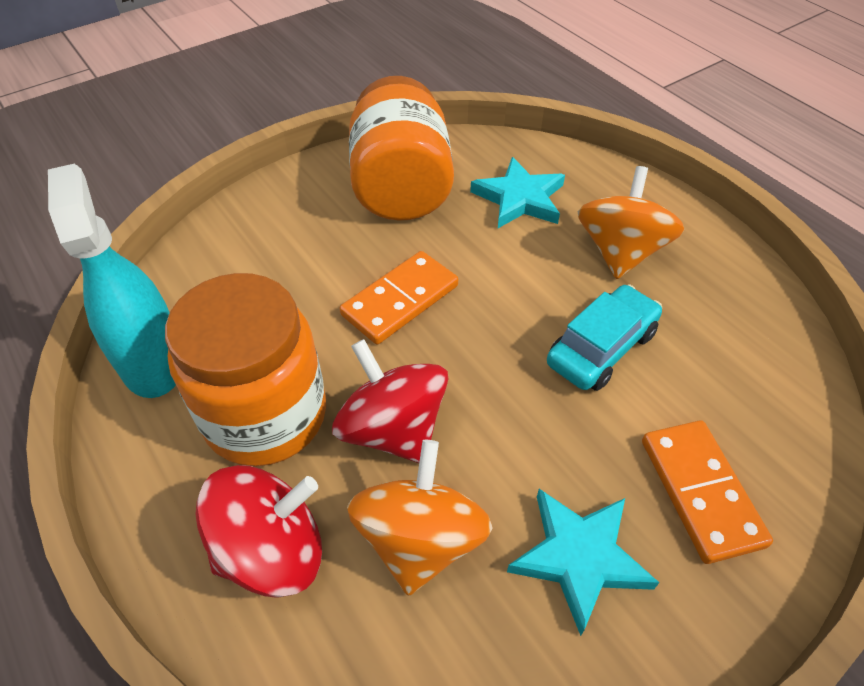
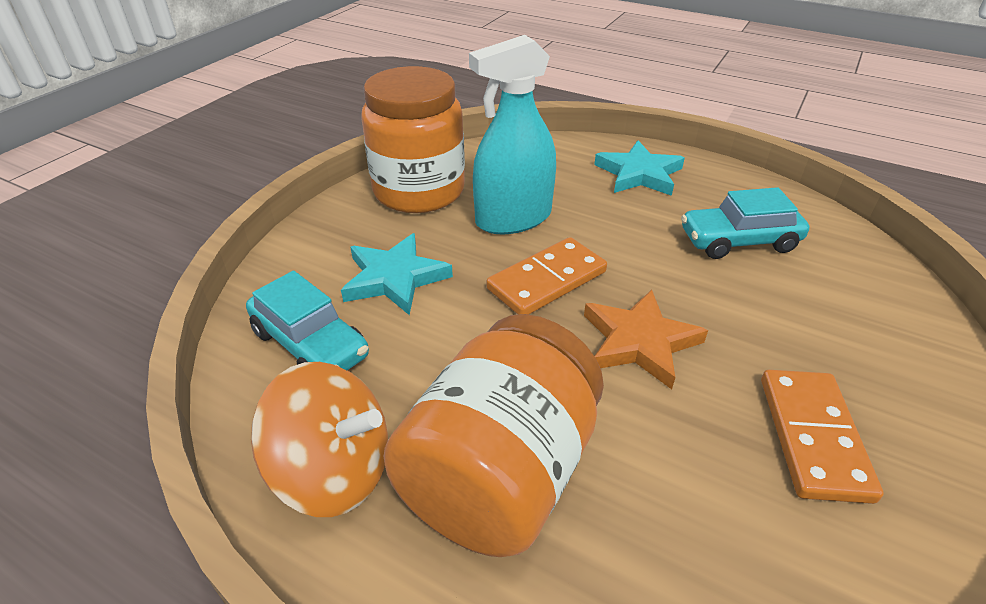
orange spinning top: [347,440,493,596] [578,166,684,279] = 2 -> [251,362,388,517] = 1
orange star: none = 0 -> [584,289,708,389] = 1
red spinning top: [196,465,322,598] [332,339,448,463] = 2 -> none = 0
turquoise car: [547,284,662,391] = 1 -> [246,271,369,370] [681,187,809,259] = 2

